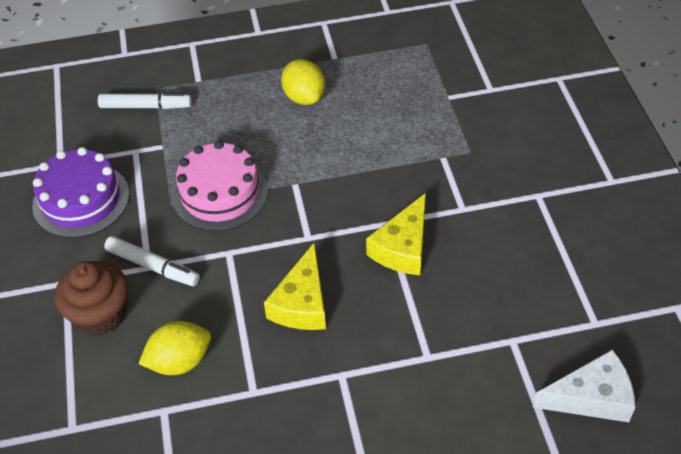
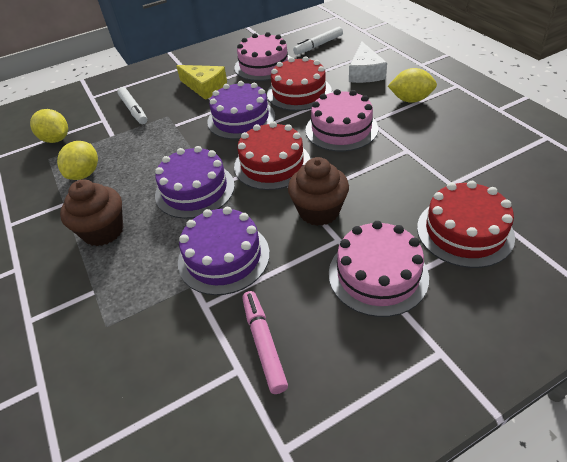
brown cupcake: [55,261,129,336] = 1 -> [60,179,123,246] [288,157,349,226] = 2
pink cake: [172,141,268,231] = 1 -> [235,32,290,81] [306,89,378,152] [329,221,429,317] = 3
pink marker: none = 0 -> [242,291,288,394] = 1
purple cake: [32,147,129,238] = 1 -> [155,146,235,219] [178,207,270,295] [207,81,275,140] = 3
red cake: none = 0 -> [234,121,310,190] [267,56,332,111] [417,181,515,268] = 3
yellow cheese: [264,243,326,330] [366,193,426,275] = 2 -> [176,65,227,100] = 1
yellow lemon: [138,321,211,375] [281,59,325,105] = 2 -> [30,109,68,143] [57,141,98,180] [388,68,437,103] = 3

